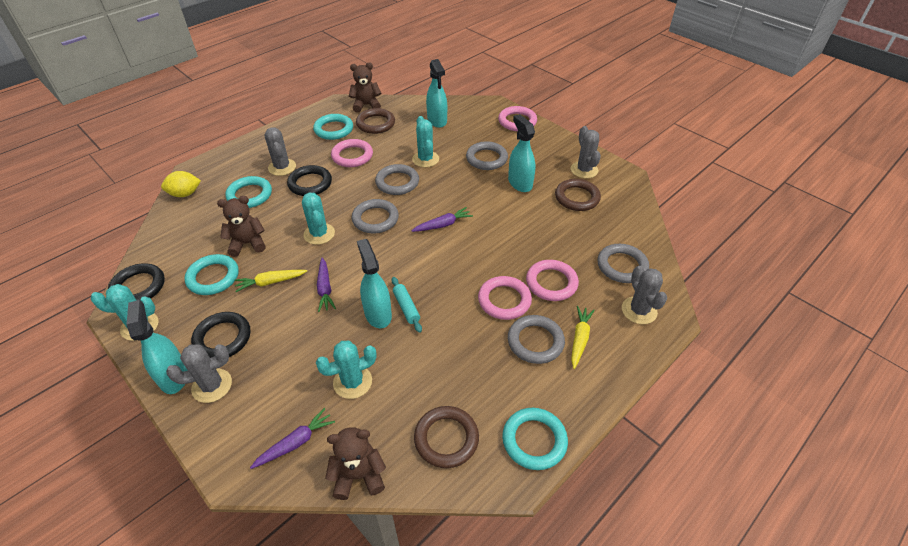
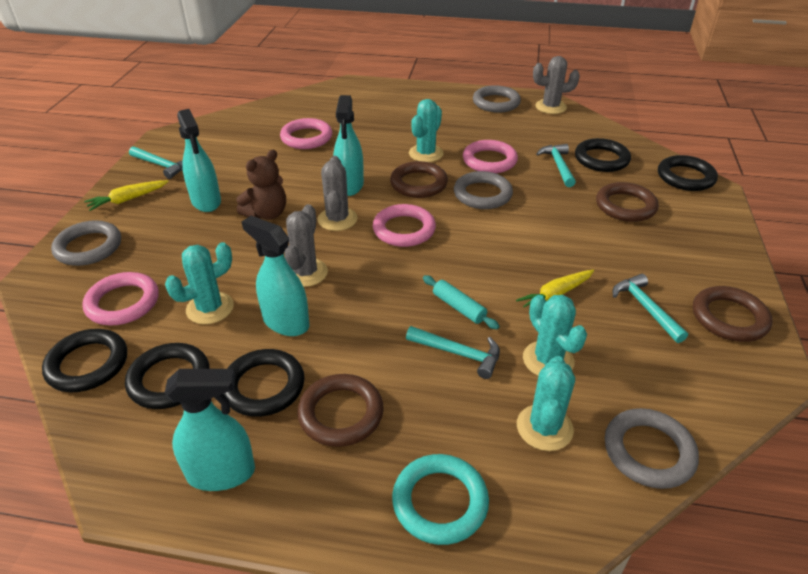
black ring: [108,263,165,300] [191,312,250,358] [287,165,332,196] = 3 -> [42,329,127,392] [125,343,210,409] [224,349,305,417] [575,138,631,172] [658,155,718,191] = 5
brown ring: [356,108,395,134] [414,406,479,468] [555,179,601,211] = 3 -> [297,374,384,447] [390,161,448,198] [596,182,659,222] [693,286,772,342] = 4
brown teddy bear: [217,196,266,257] [325,427,386,500] [349,63,381,113] = 3 -> [236,150,286,220] = 1
grey cactus: [166,344,232,403] [265,127,296,176] [571,126,601,178] [622,266,667,324] = 4 -> [284,204,328,287] [317,156,358,231] [533,56,580,114] = 3
grey ring: [351,199,399,234] [375,164,419,195] [466,141,508,170] [508,315,565,364] [597,244,649,283] = 5 -> [51,220,121,266] [454,171,513,209] [473,85,521,113] [605,408,699,489] = 4
purple carrot: [250,408,335,469] [317,257,336,312] [411,207,473,232] = 3 -> none = 0
turquoise hammer: none = 0 -> [129,146,183,179] [406,326,500,379] [536,144,576,187] [613,274,688,343] = 4
turquoise ring: [184,254,239,295] [225,176,272,208] [313,114,353,140] [502,408,568,470] = 4 -> [392,454,489,545] = 1
yellow lemon: [161,171,201,197] = 1 -> none = 0

